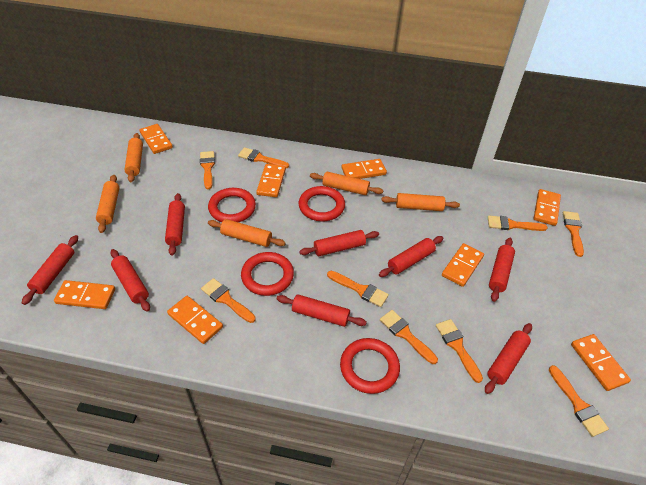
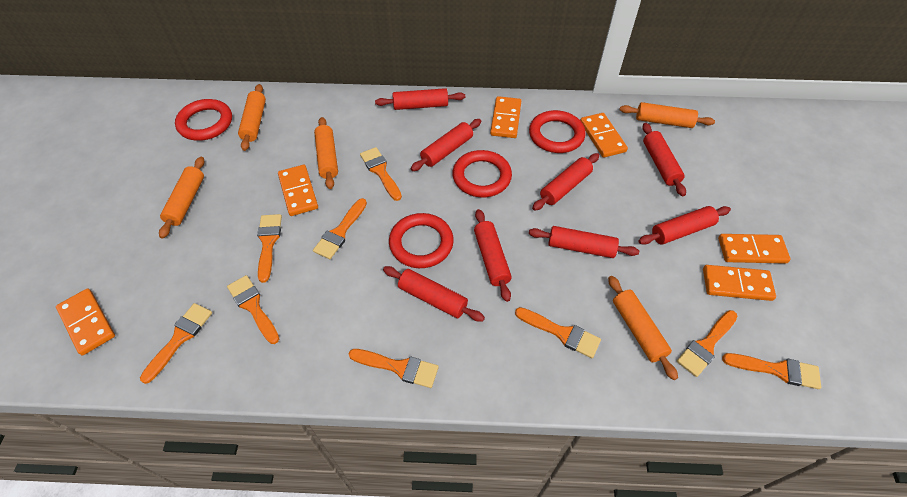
orange domino: [54,280,115,309] [140,124,173,154] [167,296,223,344] [256,164,286,197] [341,159,387,179] [442,243,484,287] [534,189,561,226] [571,334,631,391] = 8 -> [56,289,115,355] [278,165,318,216] [490,96,521,138] [580,113,628,158] [703,265,776,301] [718,234,791,264] = 6

